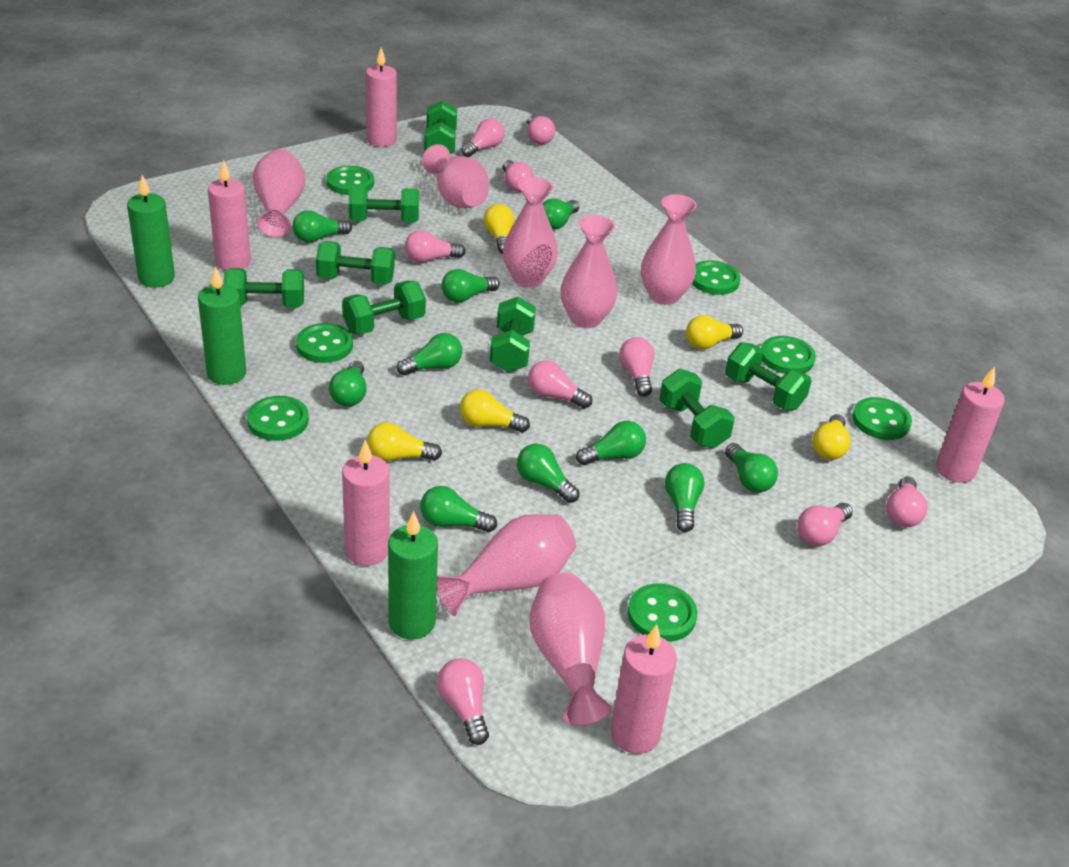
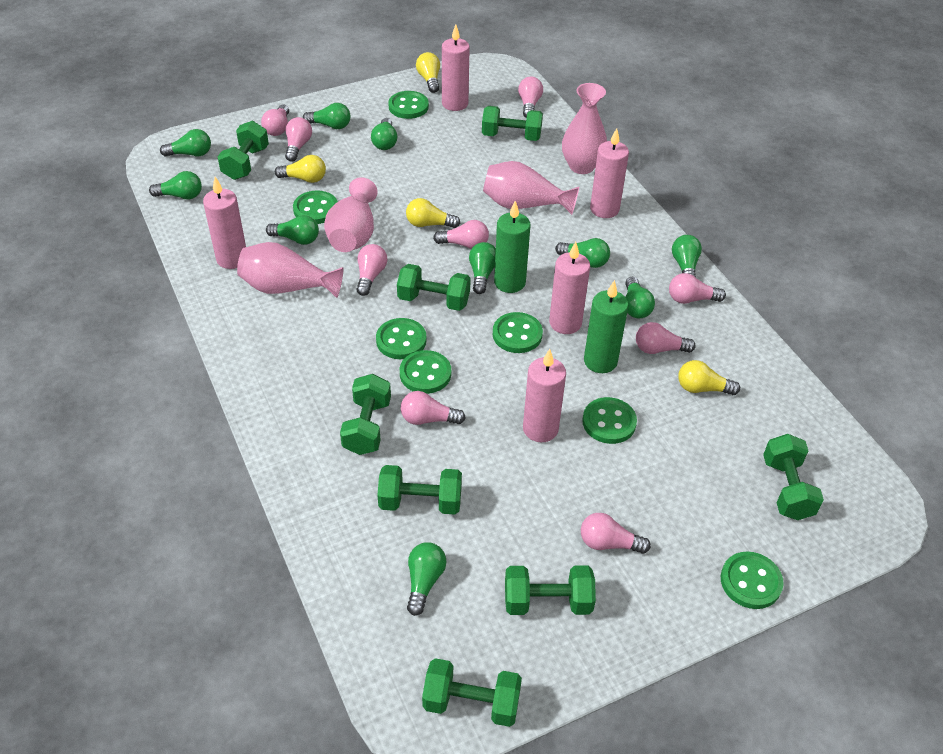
green candle: [127,175,175,288] [198,266,246,385] [388,511,438,640] = 3 -> [494,201,531,293] [584,280,628,373] = 2
pink vase: [253,149,305,237] [422,144,489,208] [437,514,576,616] [503,177,558,287] [529,573,612,726] [561,215,617,328] [641,194,697,305] = 7 -> [237,242,343,298] [324,177,378,252] [483,161,579,215] [562,83,607,174] = 4
yellow light bulb: [367,422,442,461] [460,389,530,433] [483,204,514,254] [686,315,743,349] [812,414,851,460] = 5 -> [275,155,326,183] [406,198,460,228] [416,52,440,93] [678,360,740,395] = 4

